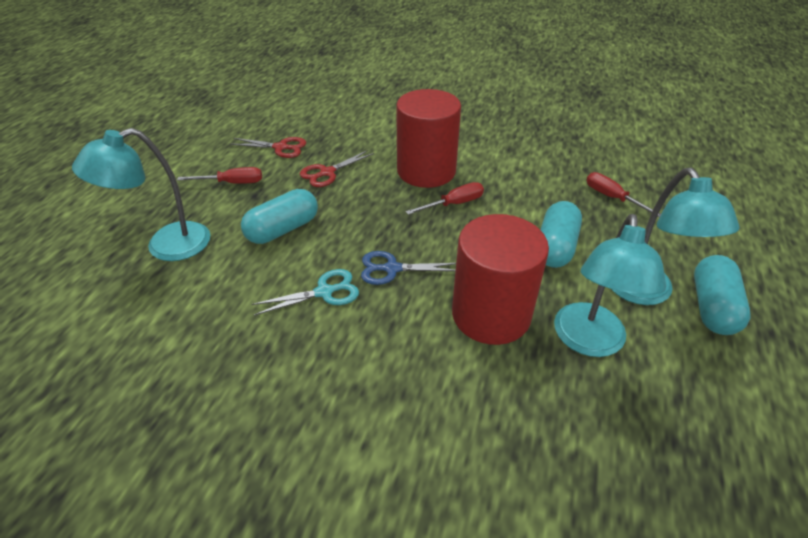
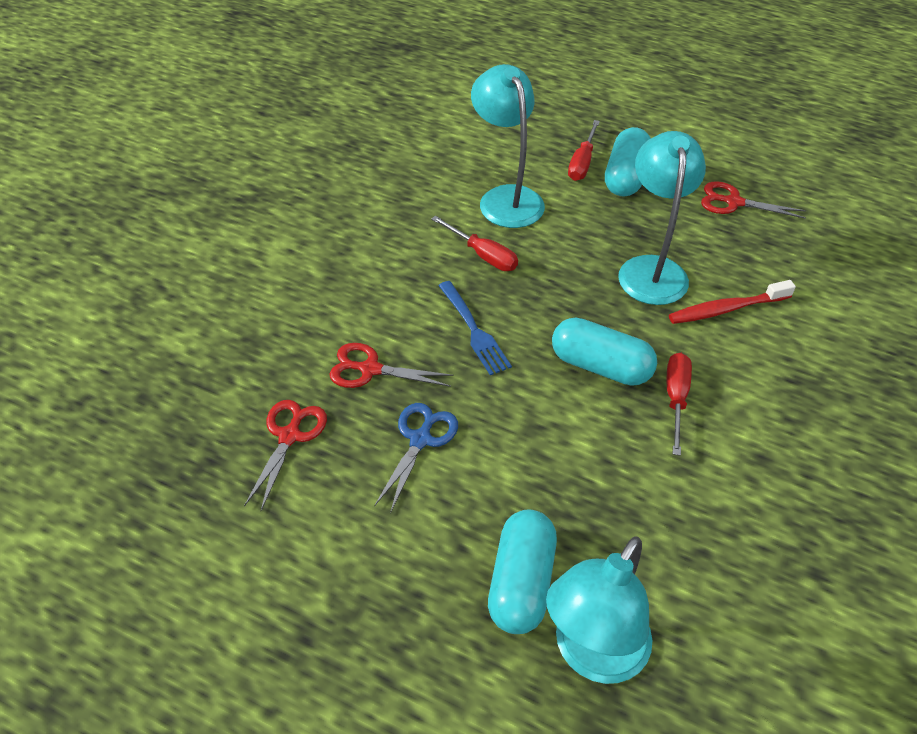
blue fork: none = 0 -> [438,281,512,375] = 1
red cylinder: [396,89,461,188] [452,214,549,345] = 2 -> none = 0
red scissors: [230,137,306,158] [300,150,374,187] = 2 -> [244,400,327,511] [329,343,454,388] [701,181,806,219] = 3
red toothbrush: none = 0 -> [669,280,796,324] = 1
turquoise scissors: [252,269,359,316] = 1 -> none = 0

